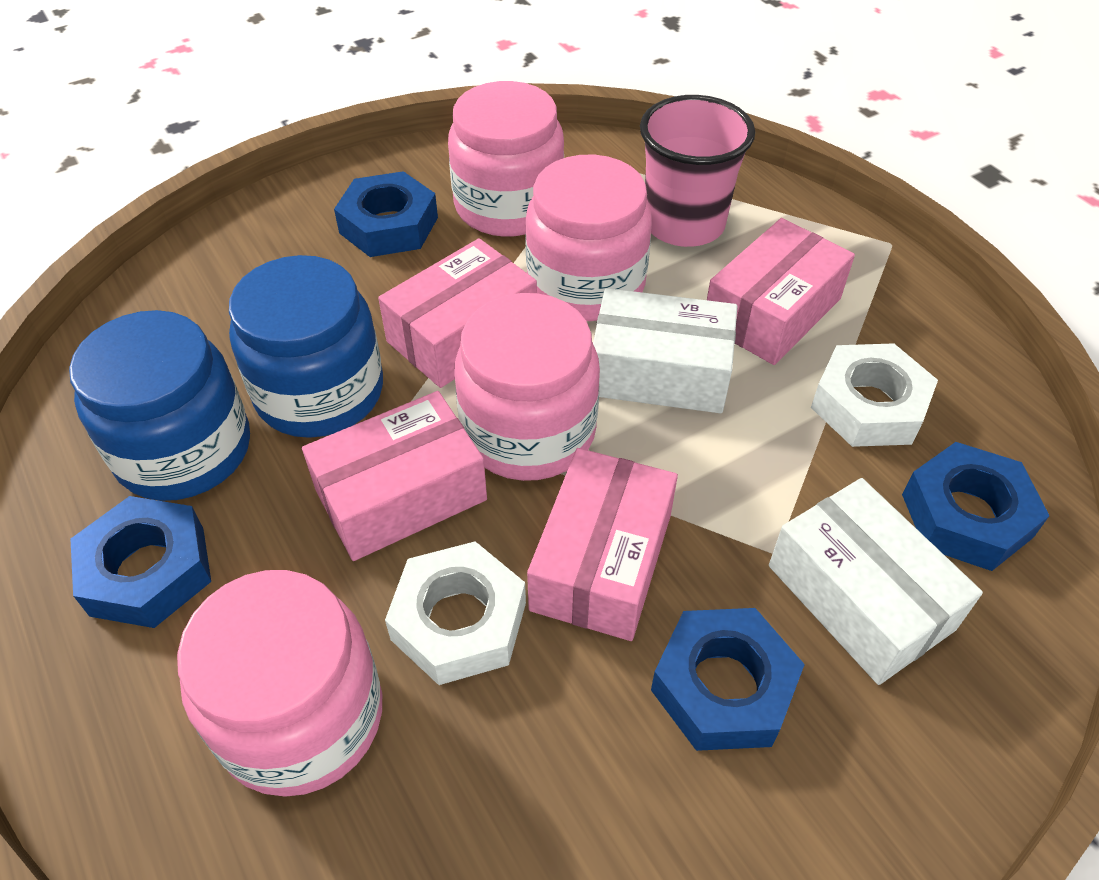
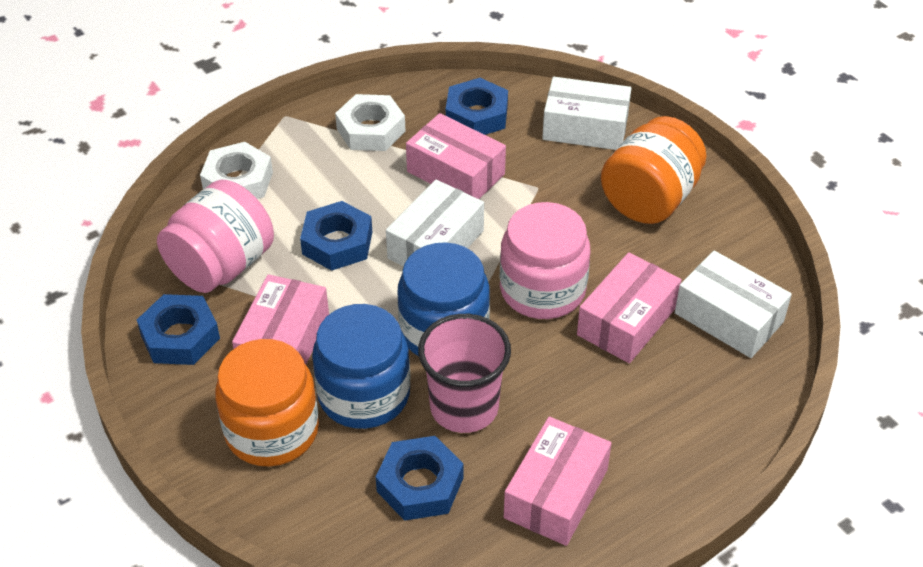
orange jar: none = 0 -> [215,339,319,467] [601,116,706,224] = 2
pink jar: [177,570,382,797] [448,81,564,237] [454,293,600,481] [525,155,652,321] = 4 -> [157,179,274,293] [500,202,590,319] = 2
white box: [593,288,738,413] [769,478,983,685] = 2 -> [386,180,484,267] [542,77,631,150] [675,251,792,358] = 3

